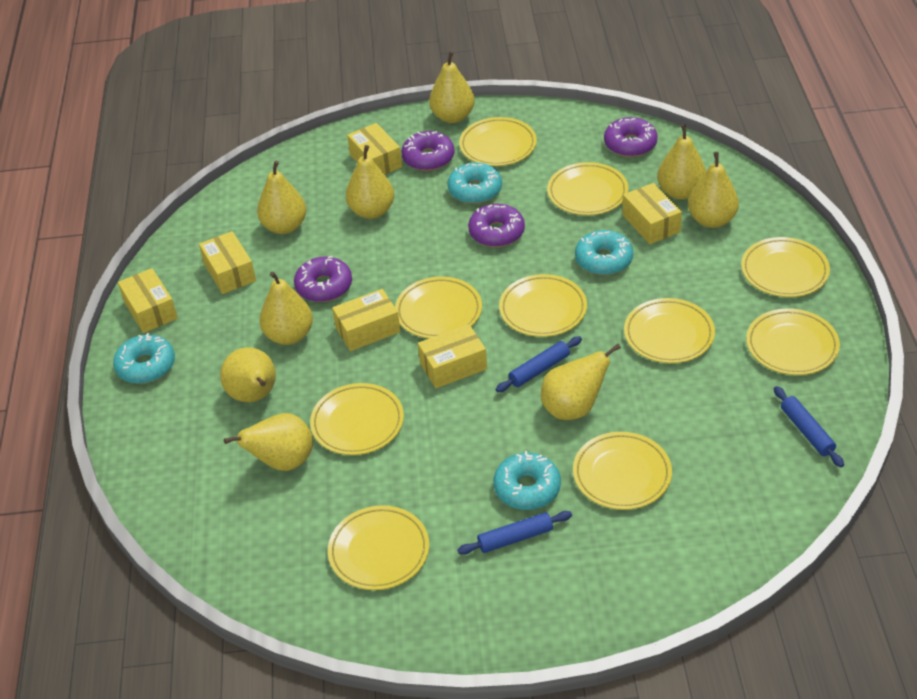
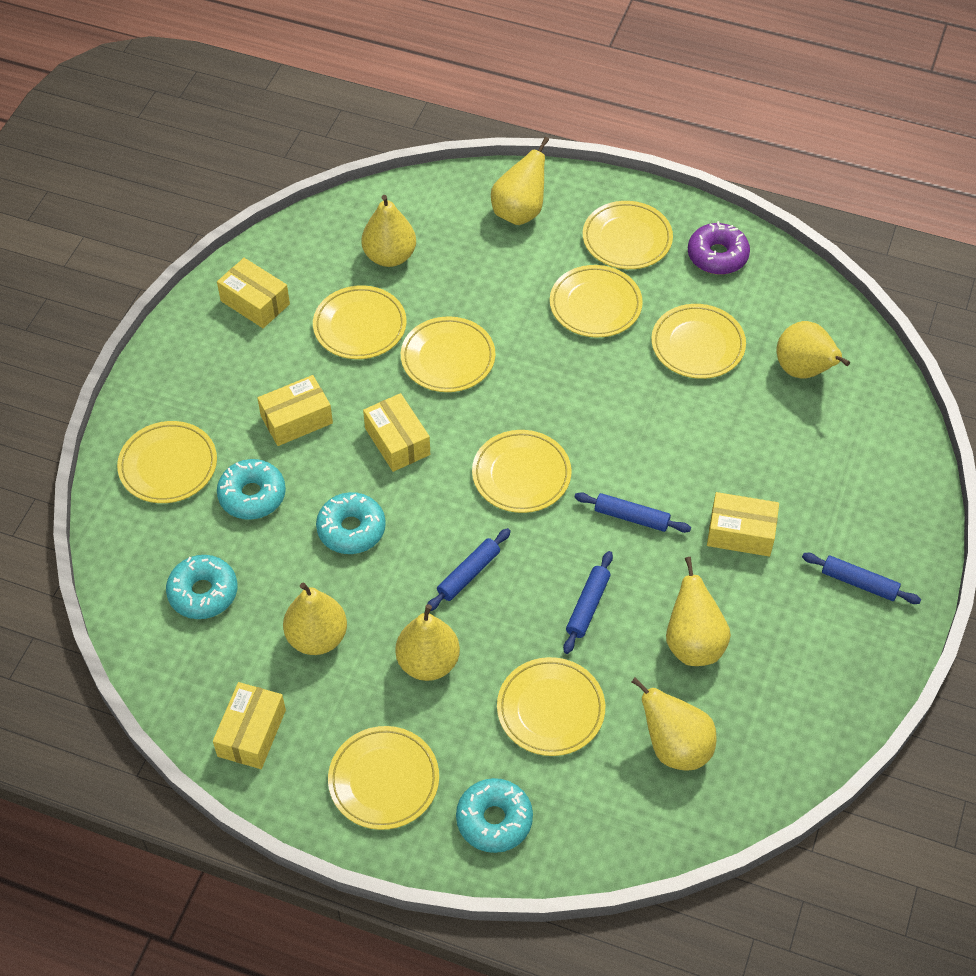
blue rolling pin: [457,511,572,555] [496,336,582,392] [774,386,844,467] = 3 -> [427,528,511,611] [563,551,613,654] [574,492,691,533] [802,553,921,604] = 4
purple donut: [294,256,352,302] [401,131,454,171] [468,204,525,247] [604,117,658,157] = 4 -> [688,221,750,274] = 1
yellow box: [118,268,178,333] [199,231,256,294] [332,289,400,351] [347,123,402,175] [418,324,487,388] [622,183,682,244] = 6 -> [213,682,286,769] [217,258,290,328] [257,375,333,446] [363,393,430,472] [707,492,779,557] = 5
yellow pear: [220,347,276,402] [224,413,313,471] [257,161,306,234] [259,272,313,345] [346,145,394,219] [429,51,475,123] [541,344,621,420] [657,124,706,200] [688,152,739,228] = 9 -> [283,583,347,655] [361,195,416,267] [395,604,460,681] [491,137,549,225] [632,677,717,771] [666,557,731,666] [777,321,850,379] = 7
yellow plate: [310,383,404,455] [328,505,429,590] [395,277,482,339] [459,117,537,166] [499,274,587,337] [547,162,628,215] [573,432,672,510] [624,298,715,363] [741,237,830,297] [746,308,840,375] = 10 -> [117,421,217,503] [313,285,407,359] [328,726,439,830] [401,316,495,392] [472,430,571,513] [497,657,605,756] [550,265,643,337] [583,201,673,269] [651,304,746,379] = 9

